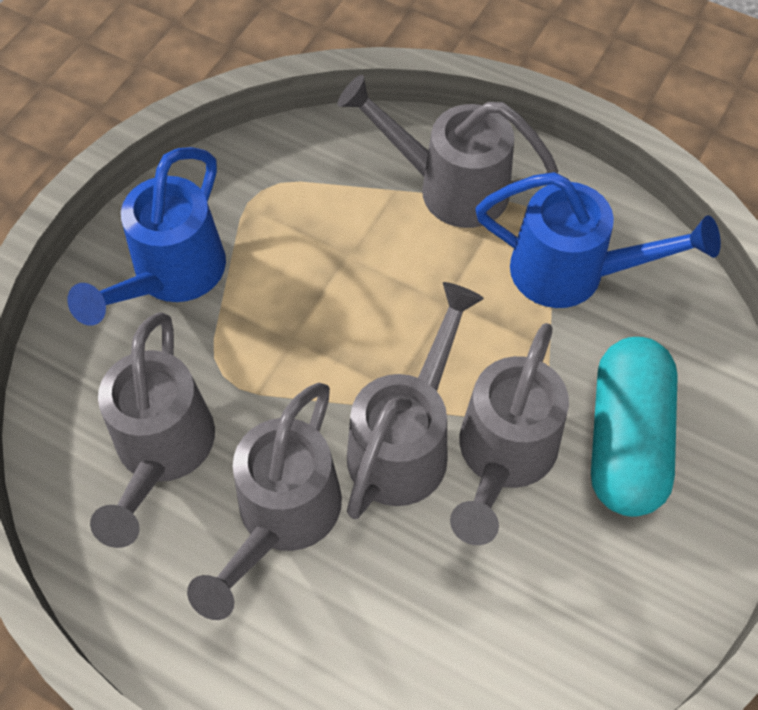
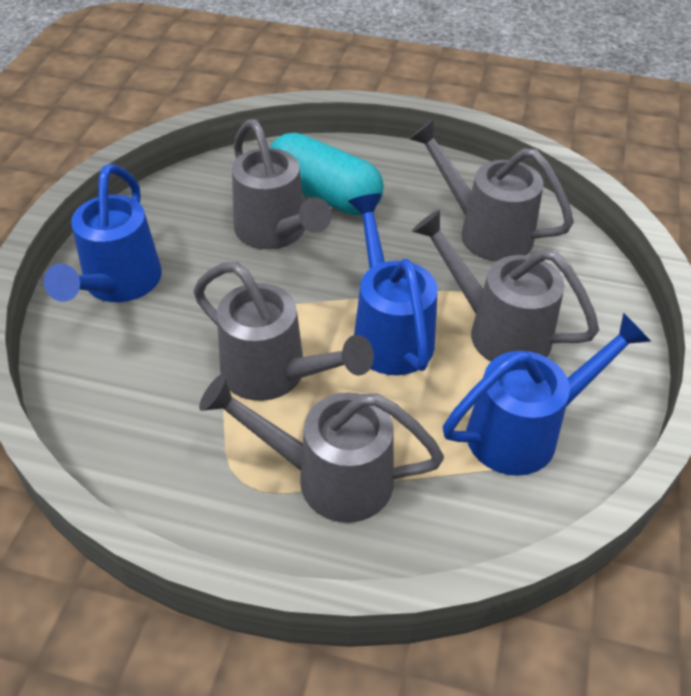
blue watering can: [67,147,226,326] [475,172,721,308] = 2 -> [44,164,162,302] [348,194,438,375] [443,312,652,476] = 3

